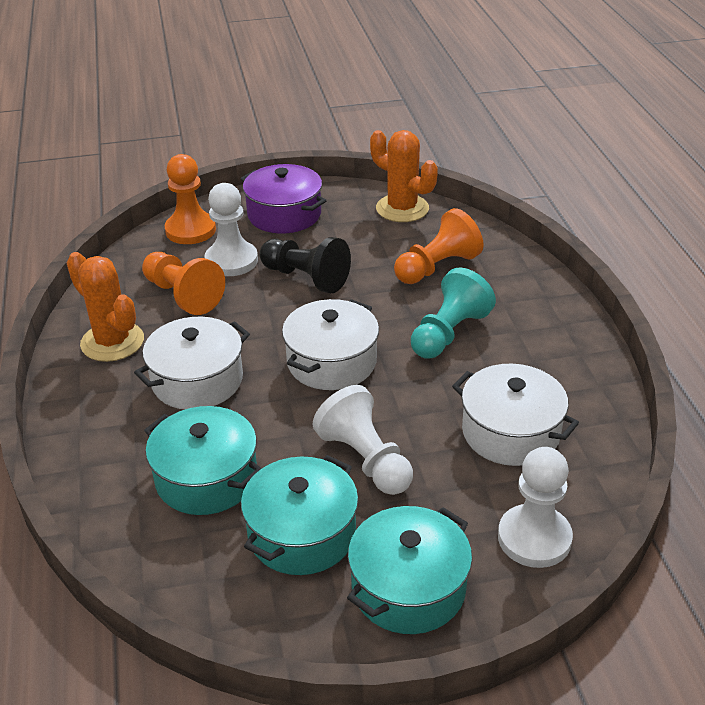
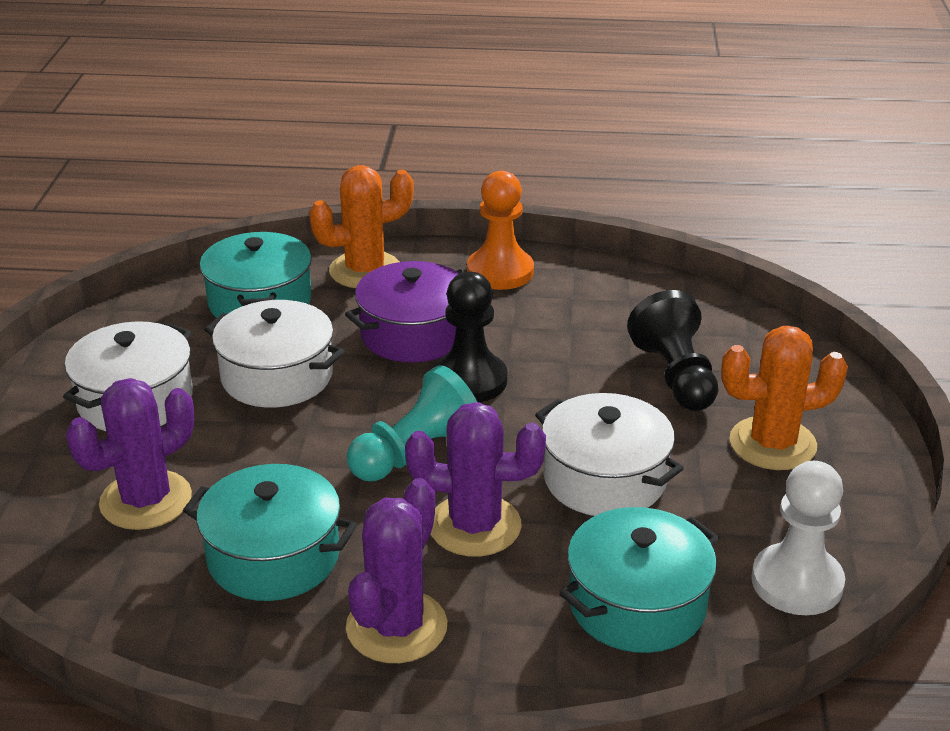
black pawn: [260,237,351,293] = 1 -> [433,271,508,402] [627,290,719,411] = 2
orange pawn: [142,252,225,315] [165,154,216,244] [394,208,484,284] = 3 -> [467,171,534,290] = 1
purple cactus: none = 0 -> [66,378,194,530] [346,478,447,663] [405,402,546,556] = 3
white pawn: [205,183,258,276] [313,385,413,495] [498,447,573,568] = 3 -> [751,461,845,615] = 1

